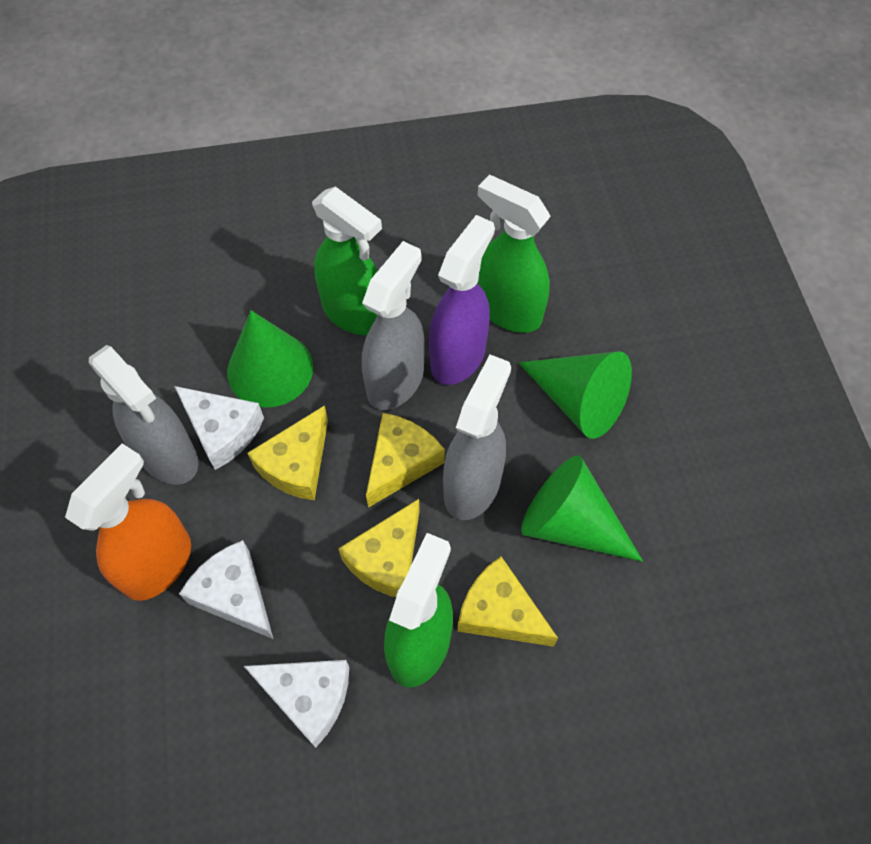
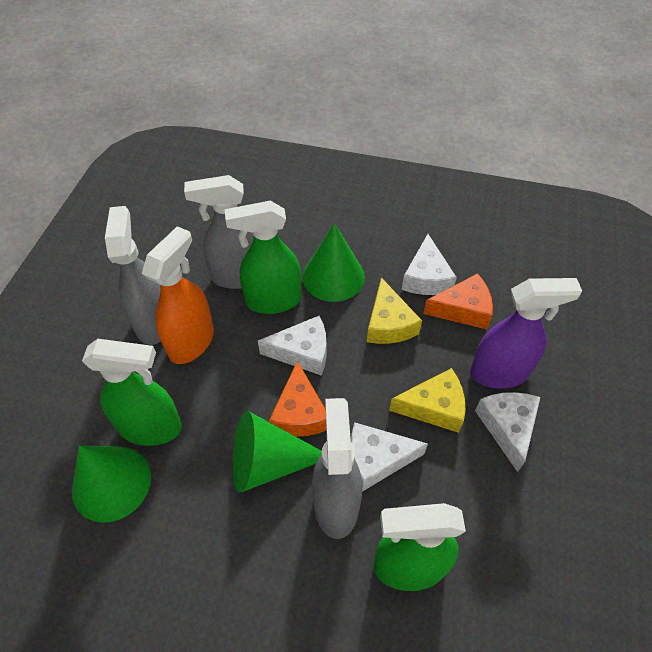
orange cheese: none = 0 -> [269,361,326,437] [423,273,493,329] = 2
white cheese: [174,386,264,470] [179,540,273,639] [244,660,349,747] = 3 -> [258,316,326,376] [351,422,428,492] [402,234,457,295] [475,392,540,472] = 4
yellow cheese: [248,405,328,500] [338,499,420,597] [366,413,445,508] [457,556,558,647] = 4 -> [367,277,422,344] [389,368,465,433] = 2

